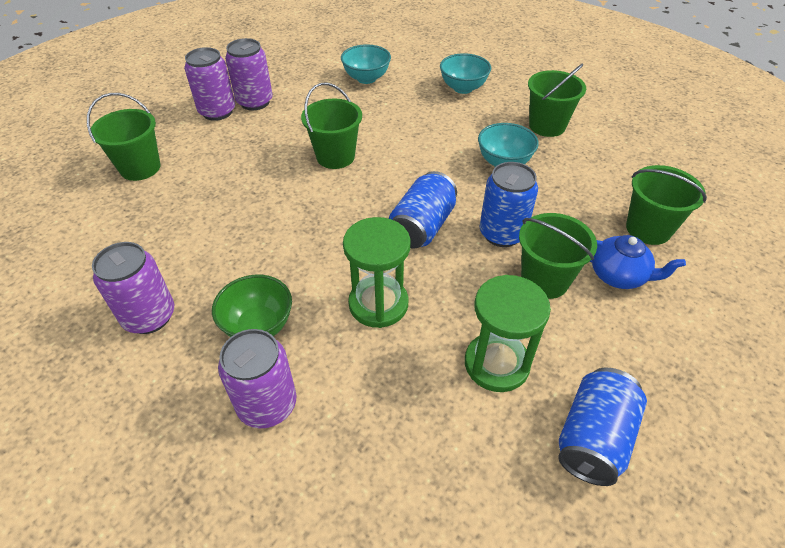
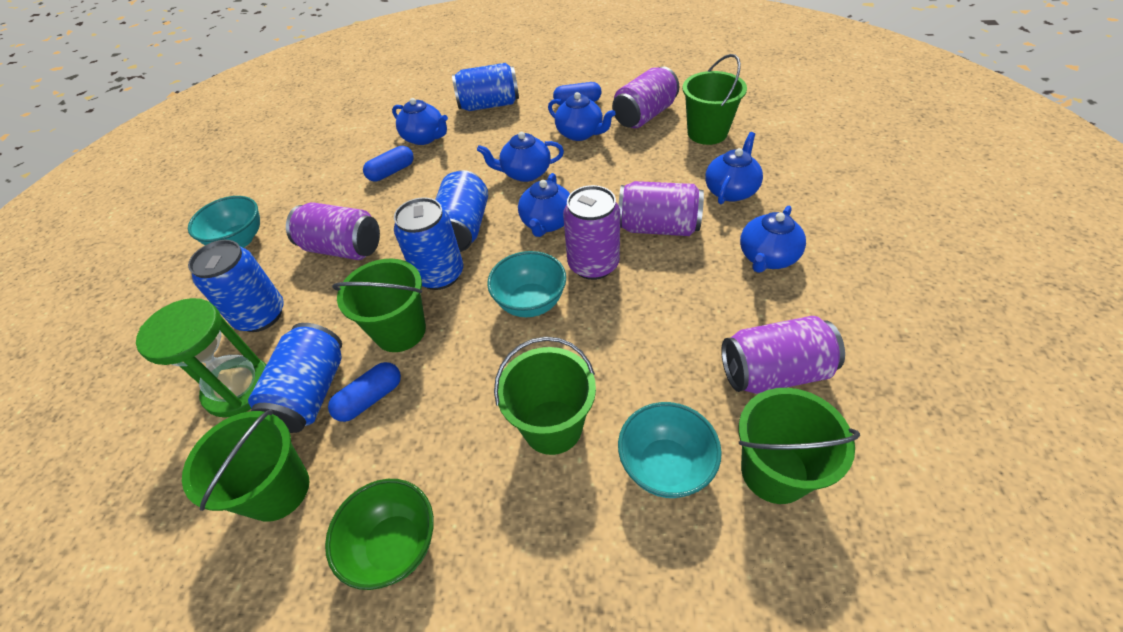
blue can: [389,171,457,248] [480,162,538,247] [558,368,647,486] = 3 -> [188,240,284,332] [248,323,342,433] [394,197,463,290] [435,170,488,252] [452,63,519,111] = 5
blue capsule: none = 0 -> [328,362,401,422] [363,146,414,181] [553,82,601,106] = 3
blue teapot: [590,235,686,289] = 1 -> [392,98,448,145] [477,132,564,182] [518,173,570,237] [548,92,616,141] [705,132,763,204] [740,206,806,273] = 6
green hourglass: [343,217,411,328] [465,275,551,392] = 2 -> [136,298,266,418] = 1
purple can: [92,242,174,334] [184,47,235,121] [218,329,296,428] [225,38,273,110] = 4 -> [286,202,380,260] [563,185,620,280] [612,66,679,128] [619,181,704,236] [721,316,845,394] = 5

